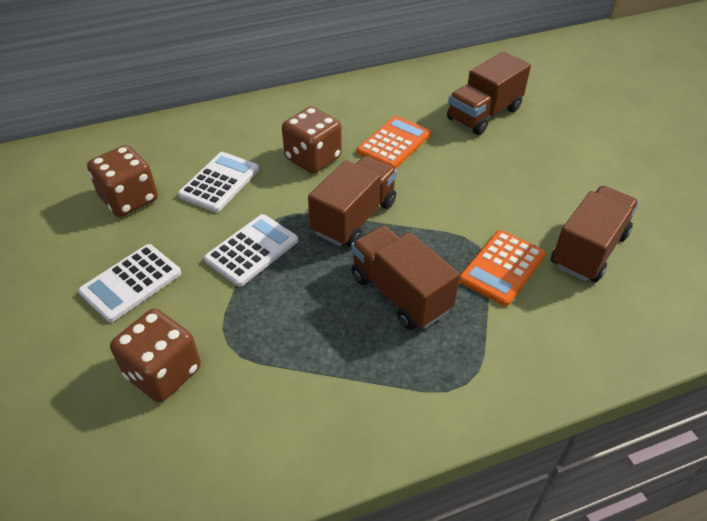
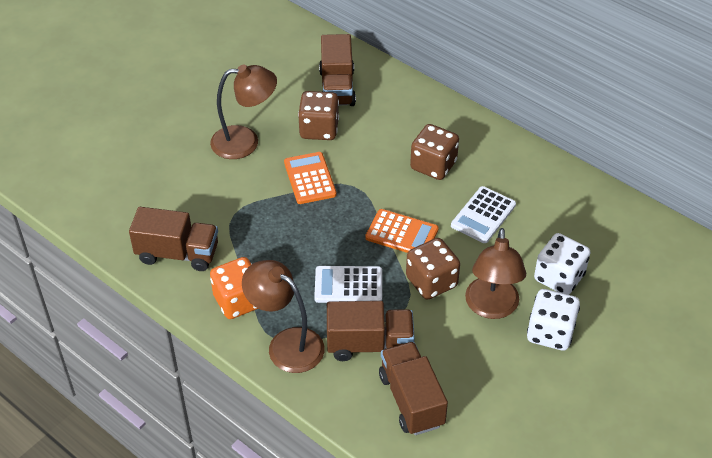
brown lamp: none = 0 -> [210,64,277,159] [242,260,325,373] [465,228,526,319] = 3
orange dice: none = 0 -> [210,257,258,319] = 1
white calculator: [78,244,181,322] [178,152,259,212] [204,214,298,287] = 3 -> [314,266,382,303] [451,186,516,243] = 2
white dice: none = 0 -> [527,289,580,351] [534,233,590,295] = 2

